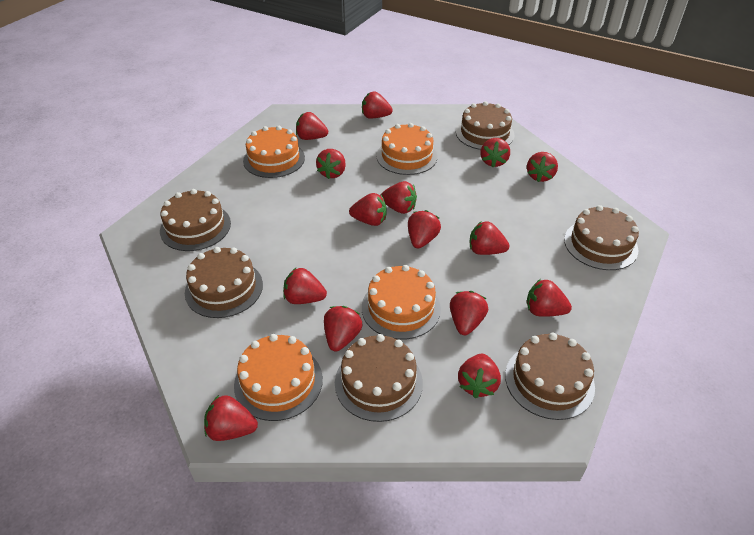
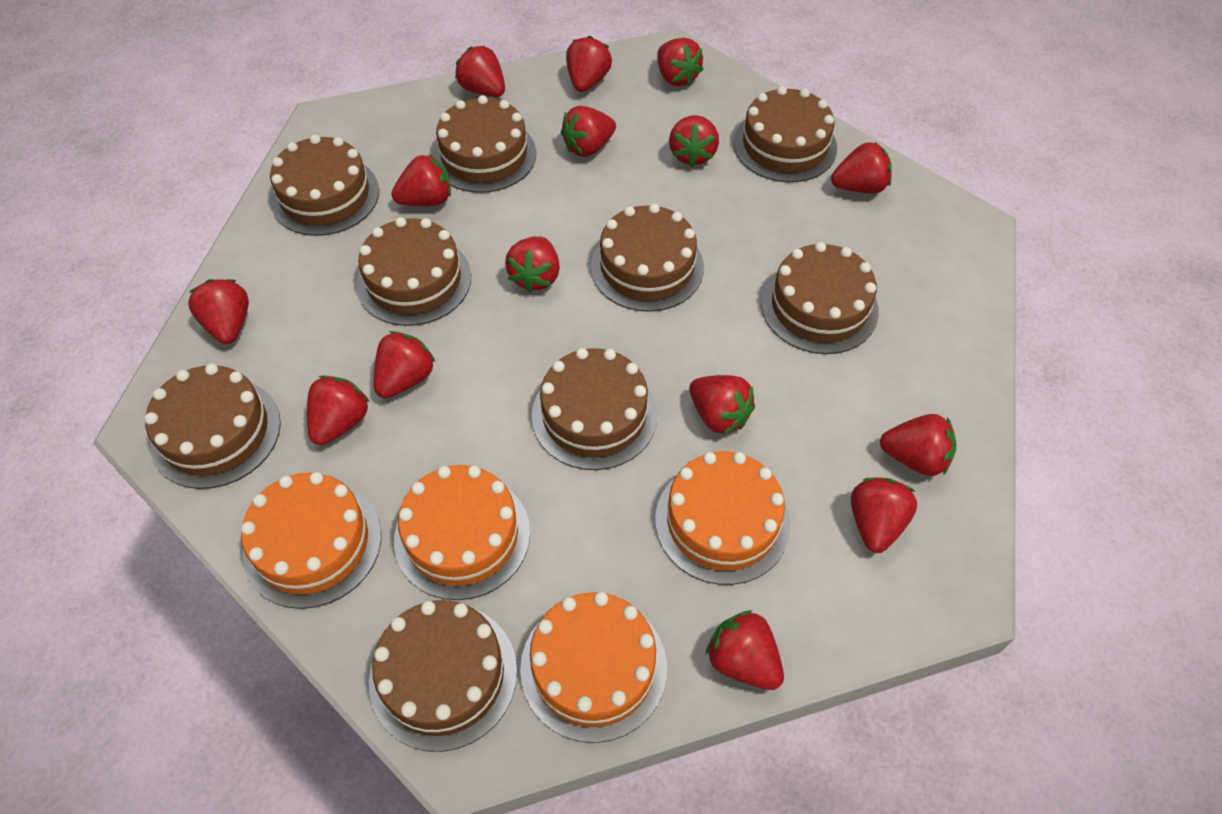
brown cake: [160,189,231,251] [185,247,263,318] [335,334,423,422] [456,101,514,150] [505,333,595,420] [564,205,639,270] = 6 -> [144,364,281,489] [270,135,379,236] [356,217,471,326] [369,600,517,752] [432,95,536,193] [532,348,657,470] [591,204,704,312] [733,86,837,182] [761,242,879,354] = 9

